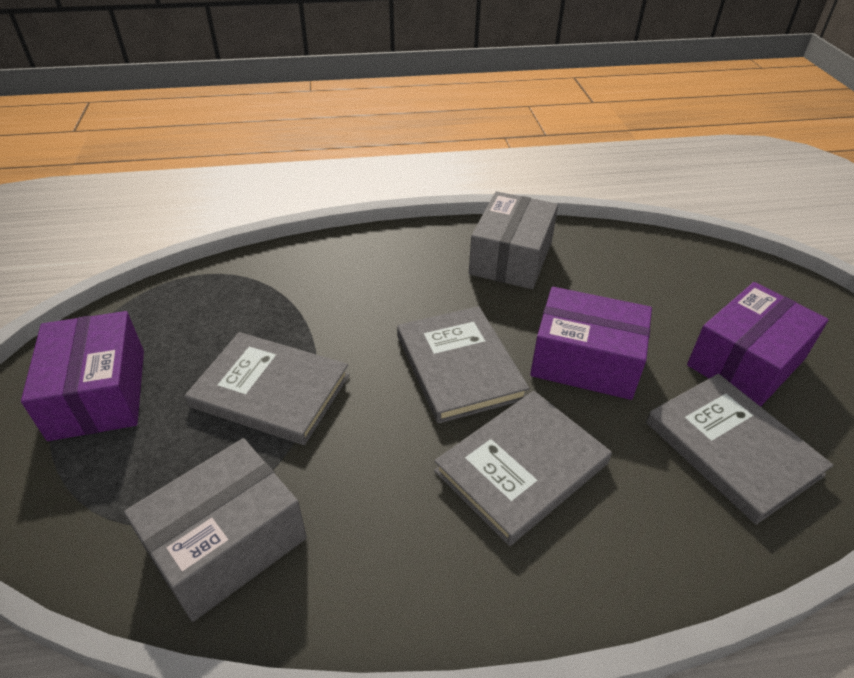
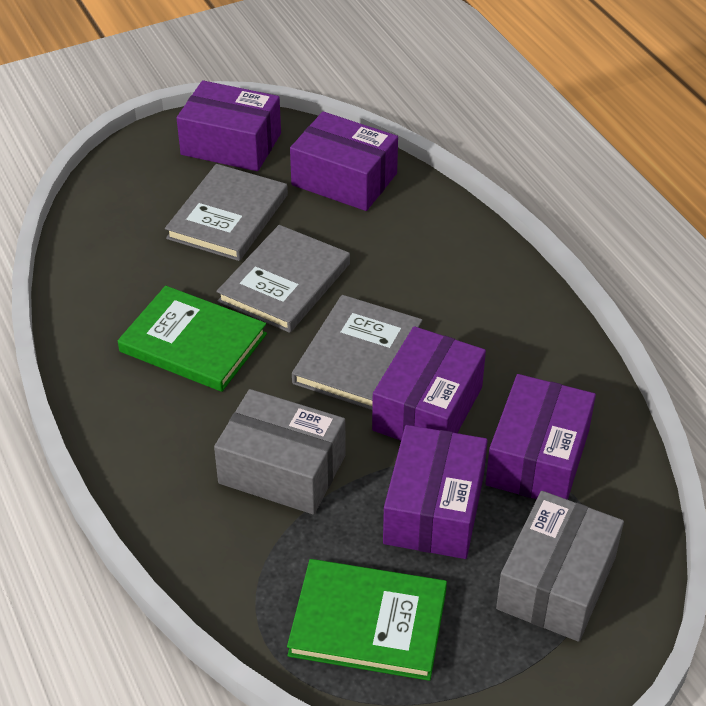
green book: none = 0 -> [118,286,267,392] [287,559,447,681] = 2
grey book: [185,332,349,445] [397,306,530,424] [434,391,612,546] [646,374,833,525] = 4 -> [165,164,288,261] [216,225,350,333] [292,295,422,410] = 3
purple box: [21,311,144,441] [530,287,652,400] [687,282,829,407] = 3 -> [177,80,281,171] [290,112,398,211] [372,326,486,441] [383,425,488,559] [486,374,596,500] = 5

